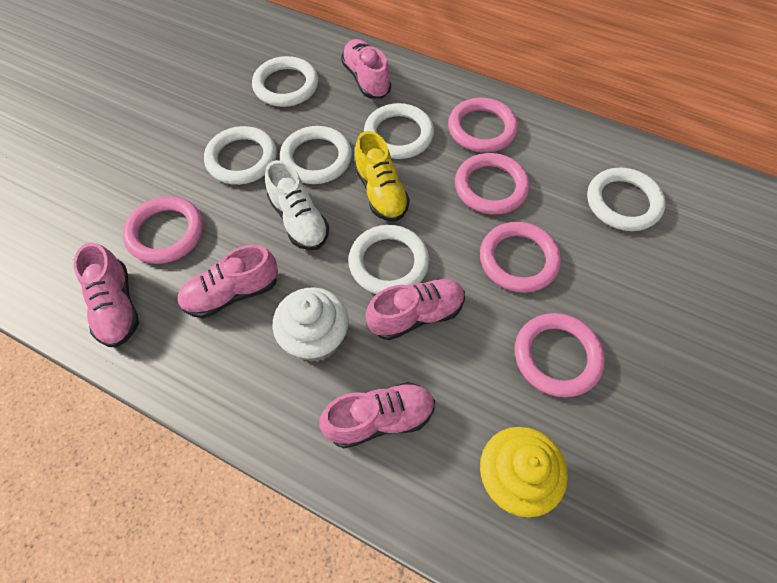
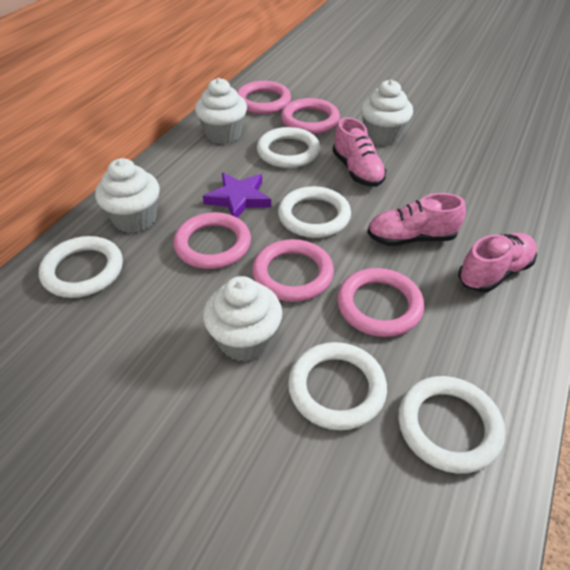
pink shoe: [73,242,139,347] [177,245,278,318] [320,382,435,448] [341,39,391,99] [366,279,465,340] = 5 -> [333,117,387,187] [367,193,466,246] [458,233,537,292] = 3
purple star: none = 0 -> [203,173,271,218] = 1
white cupcake: [272,287,349,362] = 1 -> [95,158,160,233] [195,78,247,144] [203,276,282,362] [360,79,413,146] = 4
white ring: [204,126,277,185] [252,56,318,107] [280,126,352,184] [348,225,429,294] [364,103,434,159] [587,168,666,231] = 6 -> [39,236,123,298] [257,127,320,168] [278,186,351,238] [288,342,387,430] [398,376,505,474] = 5
white shoe: [265,160,329,250] = 1 -> none = 0
yellow cupcake: [480,427,568,517] = 1 -> none = 0
yellow shoe: [354,131,410,222] = 1 -> none = 0

